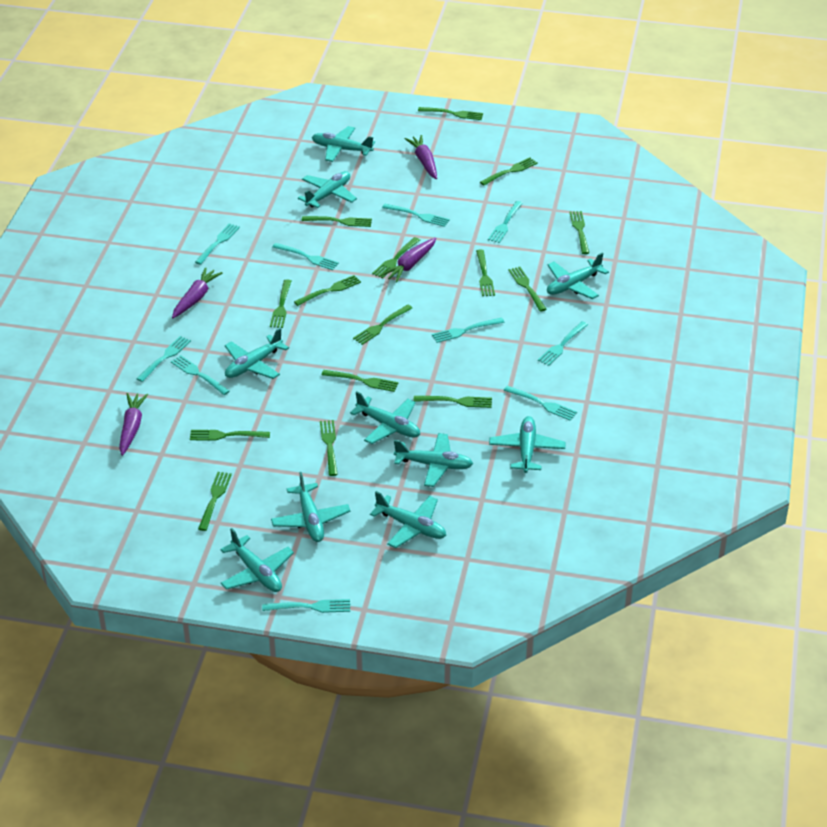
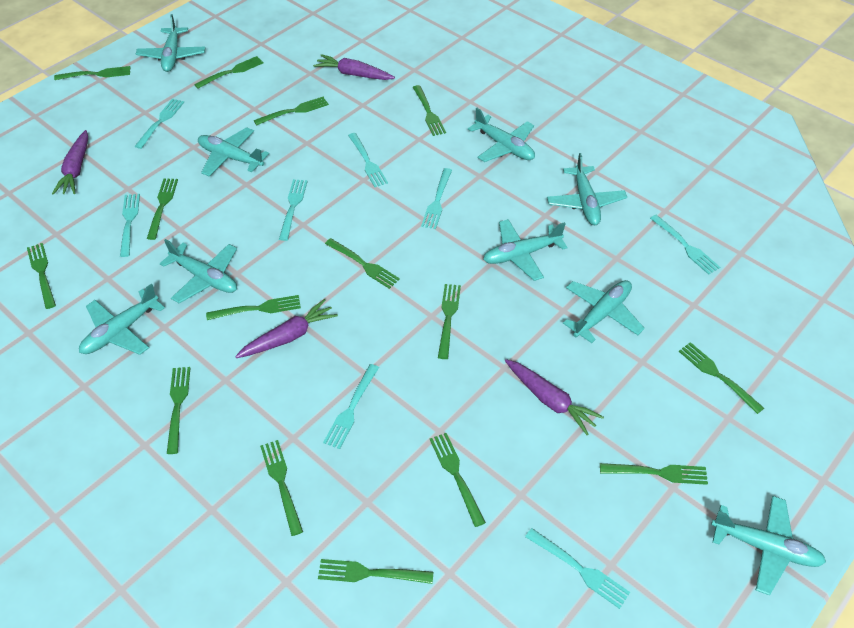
turquoise fork: [136,336,191,382] [171,355,230,395] [195,223,240,265] [262,599,350,613] [272,243,339,270] [382,204,450,227] [432,318,505,343] [488,201,523,243] [503,386,577,421] [538,321,588,366] = 10 -> [120,194,140,257] [135,99,184,149] [279,179,308,241] [323,364,379,449] [348,133,388,187] [421,168,452,229] [525,528,630,609] [650,215,720,275] = 8
turquoise plane: [220,528,294,592] [225,328,289,379] [271,472,350,542] [298,171,357,208] [312,126,375,162] [350,391,420,444] [370,491,446,548] [394,433,473,487] [489,416,566,473] [547,252,609,299] = 10 -> [79,284,165,355] [136,14,206,72] [160,239,237,303] [198,127,269,176] [468,108,535,162] [483,219,568,281] [547,153,627,225] [563,280,645,343] [711,496,826,596] = 9

